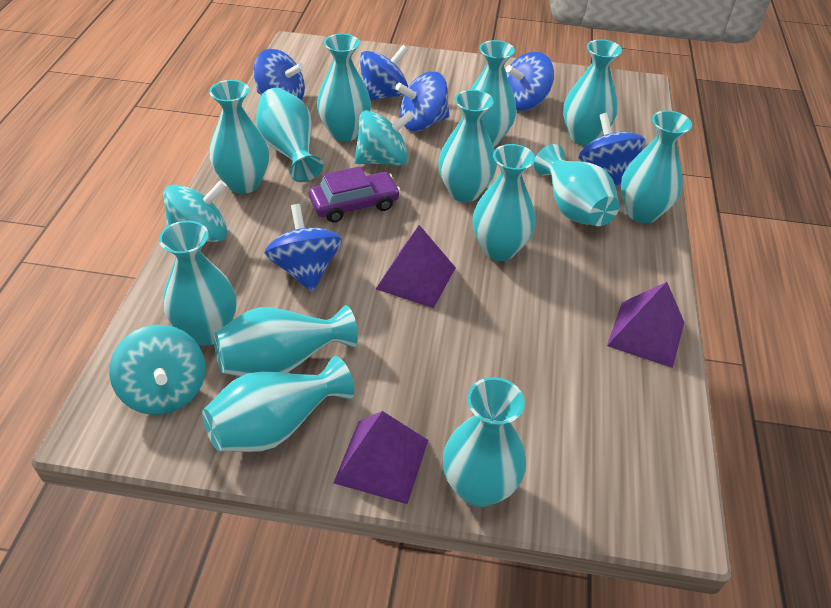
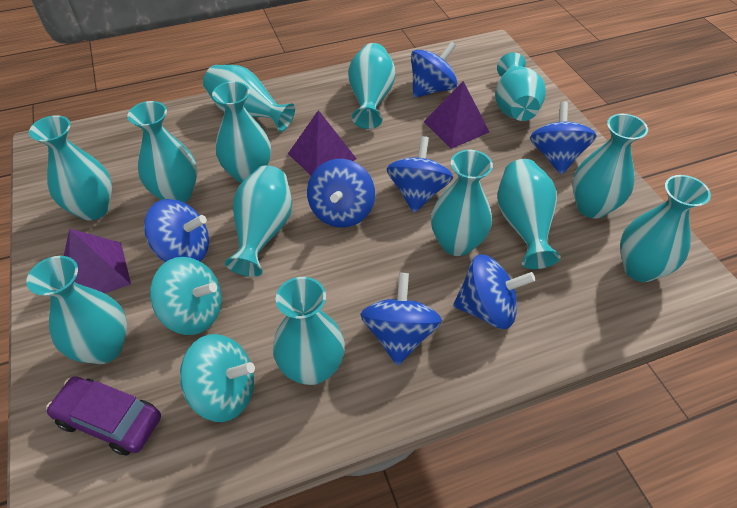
blue spinning top: [253,49,305,100] [264,204,342,292] [360,45,409,101] [395,71,449,131] [506,52,554,111] [578,113,646,188] = 6 -> [144,199,209,262] [307,159,375,227] [360,273,442,366] [387,136,453,213] [411,42,457,98] [453,254,535,329] [530,102,597,175] = 7
turquoise spinning top: [109,325,205,415] [163,180,228,242] [354,110,414,165] = 3 -> [150,257,222,335] [180,334,255,422] = 2

